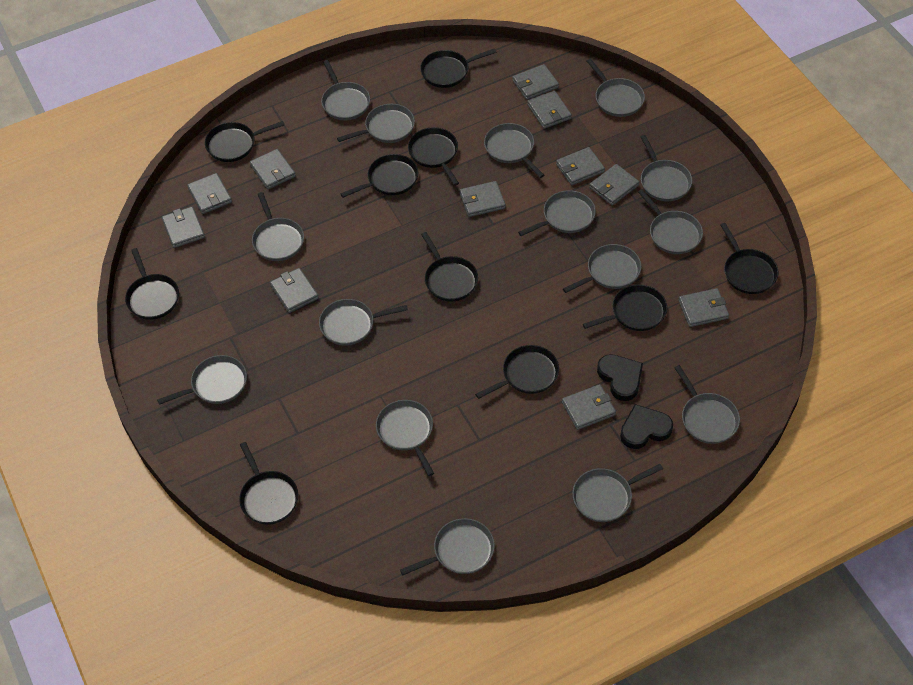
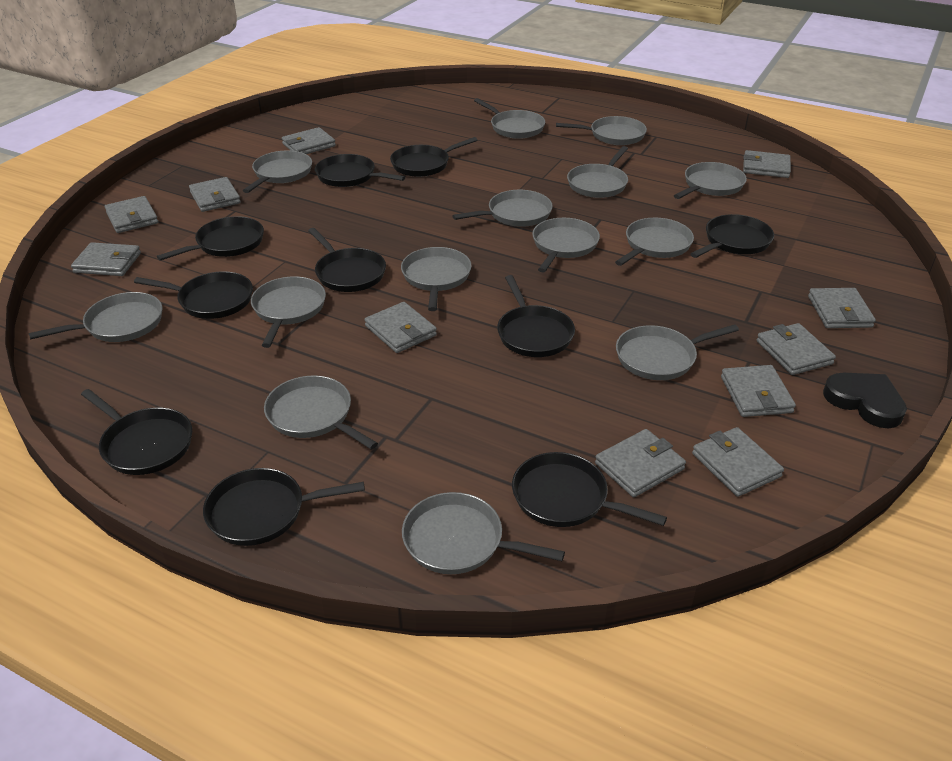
black heart: [597,354,643,401] [620,404,673,449] = 2 -> [823,373,907,428] = 1
grey pan: [157,355,247,405] [252,192,304,261] [319,299,408,346] [321,60,370,120] [337,104,415,143] [376,400,434,476] [400,518,495,575] [484,123,544,178] [518,190,596,236] [563,244,641,293] [572,464,663,522] [587,59,645,117] [638,189,703,254] [641,135,692,202] [675,365,740,444] = 15 -> [29,292,162,342] [243,151,312,193] [251,276,326,348] [264,375,378,450] [401,247,472,311] [402,492,565,574] [452,190,553,227] [474,98,545,139] [532,218,600,273] [556,116,647,145] [567,146,628,198] [615,218,694,266] [616,324,739,380] [674,162,747,199] = 14

